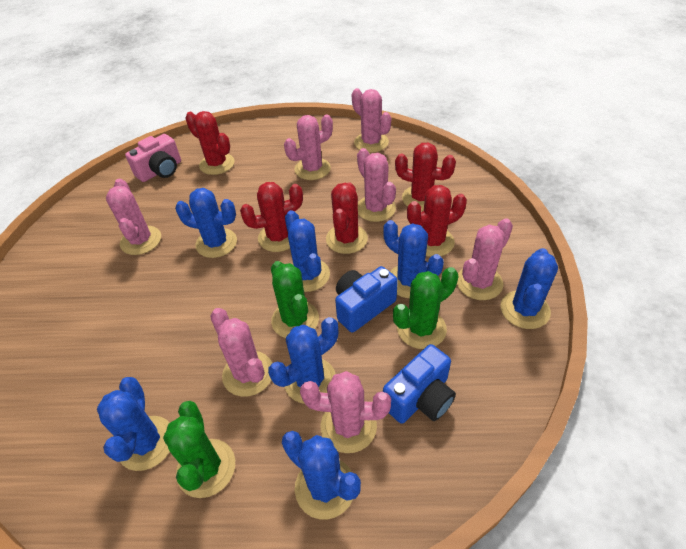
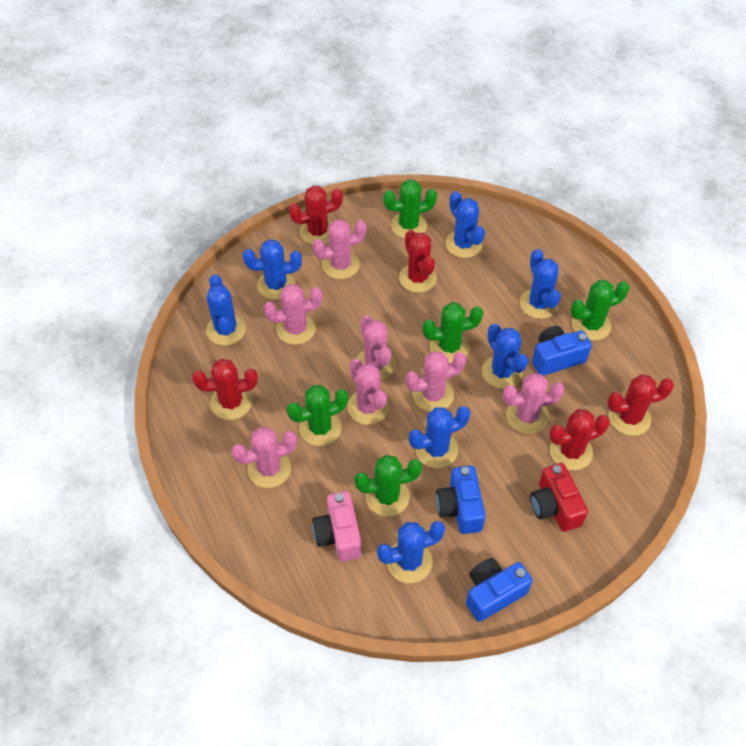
blue camera: [335,266,398,332] [383,344,456,424] = 2 -> [436,466,486,534] [466,558,533,622] [532,326,592,376] = 3
green cactus: [163,401,235,498] [271,261,319,338] [393,267,458,349] = 3 -> [287,385,348,446] [354,455,422,516] [383,179,437,238] [423,302,483,363] [571,280,629,341] = 5
red camera: none = 0 -> [530,463,588,532] = 1

